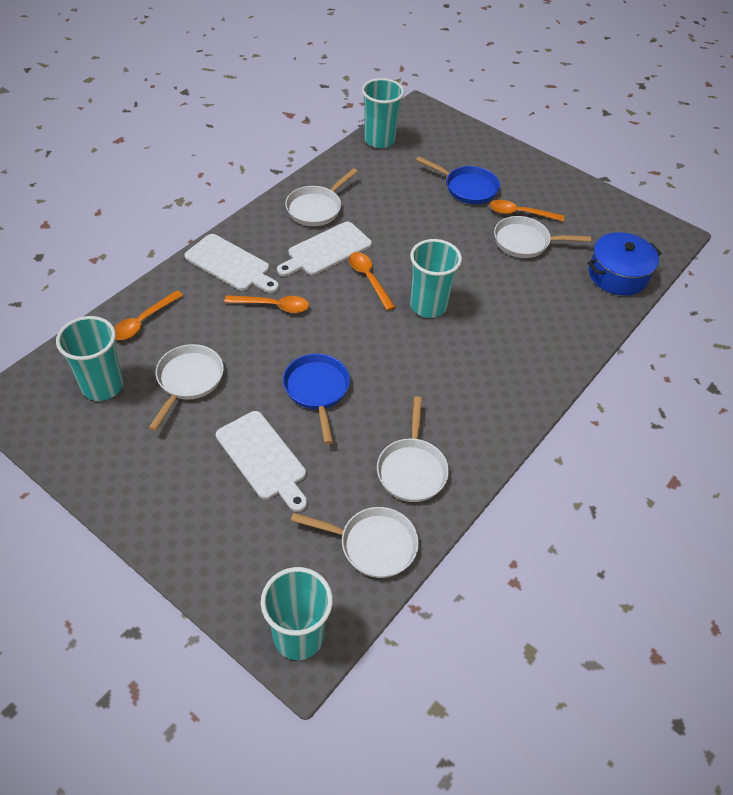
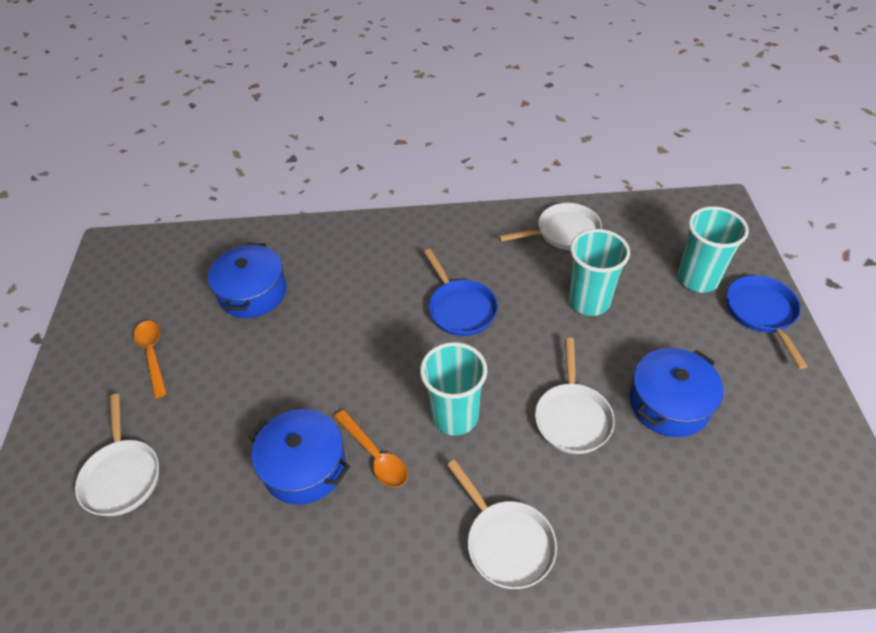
blue pot: [588,232,662,296] = 1 -> [208,243,287,318] [249,409,350,505] [630,348,723,437] = 3
orange spoon: [114,290,183,340] [225,295,309,313] [349,252,395,310] [490,200,564,221] = 4 -> [134,321,167,398] [334,410,408,487] = 2
turquoise cup: [56,316,123,401] [261,567,333,660] [362,78,404,148] [410,239,462,318] = 4 -> [420,342,487,436] [568,229,630,316] [677,206,749,293] = 3
white cutting board: [185,234,279,293] [216,411,307,512] [277,222,372,276] = 3 -> none = 0
white pan: [149,344,224,431] [285,168,358,226] [291,507,419,578] [377,397,449,502] [494,216,591,258] = 5 -> [75,394,159,516] [447,460,557,589] [499,203,602,250] [535,338,615,454] = 4

